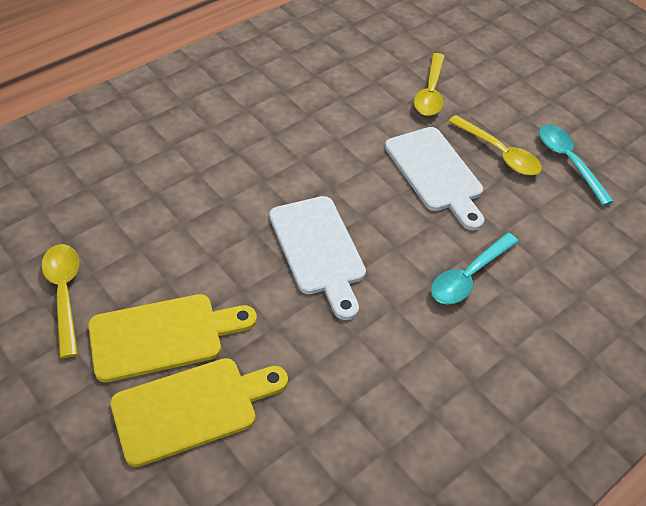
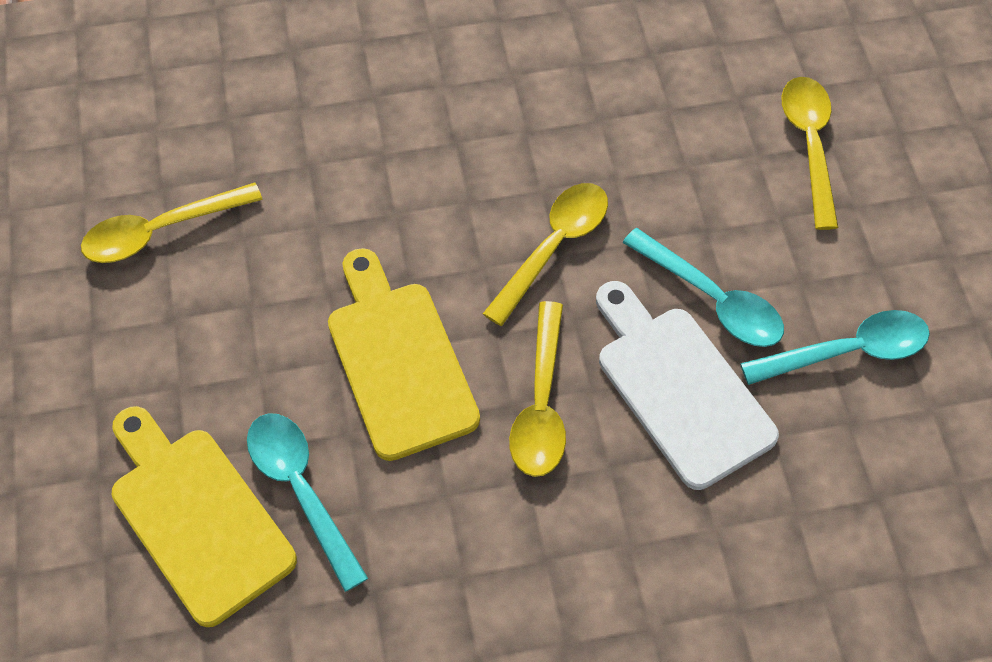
turquoise spoon: [431,233,519,304] [539,125,614,206] = 2 -> [247,413,368,592] [622,228,784,347] [740,310,930,385] = 3
white cutting board: [269,196,366,320] [385,127,484,231] = 2 -> [596,281,779,490] = 1
yellow spoon: [42,244,79,358] [414,53,445,116] [448,115,542,175] = 3 -> [81,182,263,263] [483,183,608,326] [509,301,566,477] [781,77,838,230] = 4

